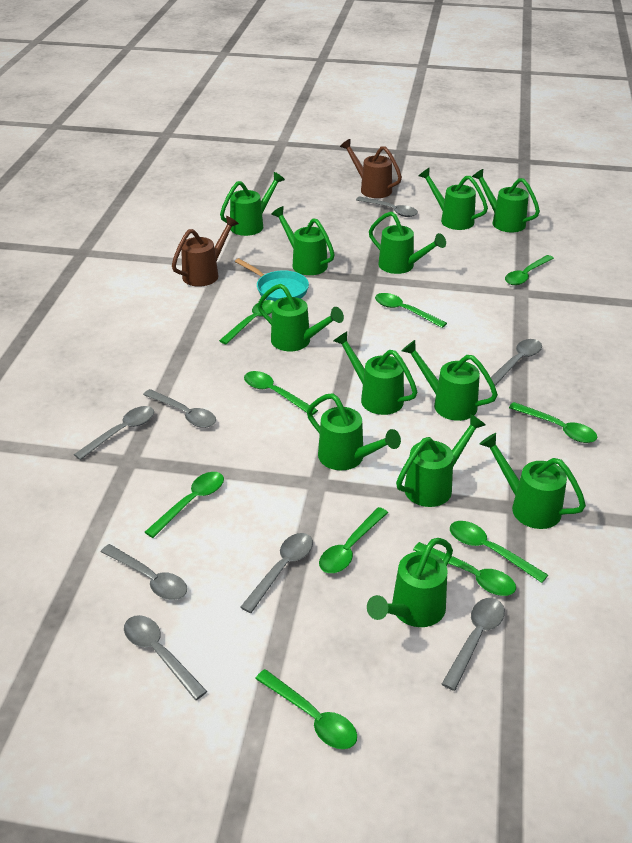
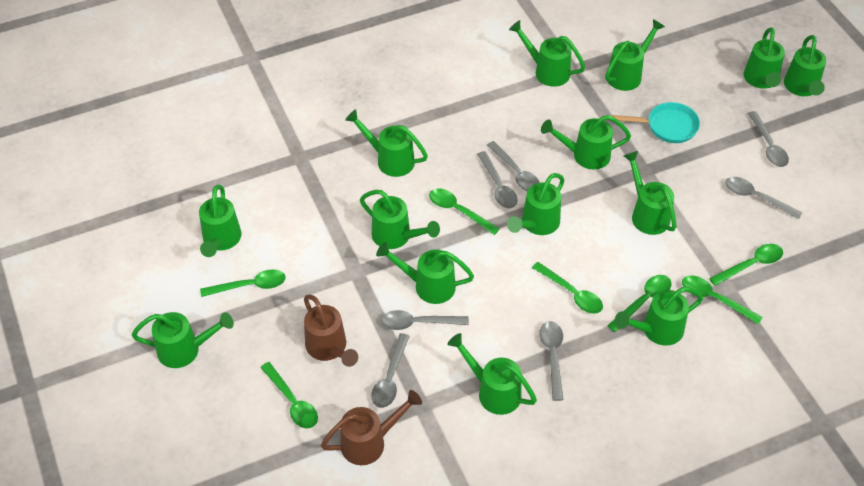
green spoon: [145,472,224,538] [219,300,275,344] [244,371,318,415] [255,669,357,749] [319,507,388,573] [375,293,447,328] [413,542,516,596] [450,521,548,583] [505,255,554,285] [509,402,598,443] = 10 -> [200,269,286,297] [260,362,318,428] [429,189,500,235] [532,262,603,314] [607,275,672,332] [682,276,763,324] [709,244,783,286] = 7
green watering can: [220,172,285,236] [257,284,344,351] [271,206,335,275] [307,393,401,470] [333,331,417,415] [367,538,453,627] [369,211,446,274] [396,414,486,507] [402,340,498,421] [419,168,488,230] [472,169,540,232] [480,433,586,529] = 12 -> [132,312,234,368] [199,185,241,257] [345,109,428,177] [360,190,440,249] [376,242,474,304] [447,333,537,415] [507,173,565,235] [509,20,585,87] [541,115,631,170] [605,19,665,91] [615,287,703,346] [624,151,677,235] [743,27,785,89] [784,35,826,96] = 14
grey spoon: [74,406,154,460] [101,544,187,600] [124,615,207,700] [143,389,216,428] [240,533,313,613] [356,197,418,217] [442,598,505,691] [487,339,542,386] = 8 -> [371,333,410,408] [381,310,469,330] [477,151,518,209] [487,141,540,191] [539,321,564,401] [725,177,802,219] [748,111,789,167] = 7

